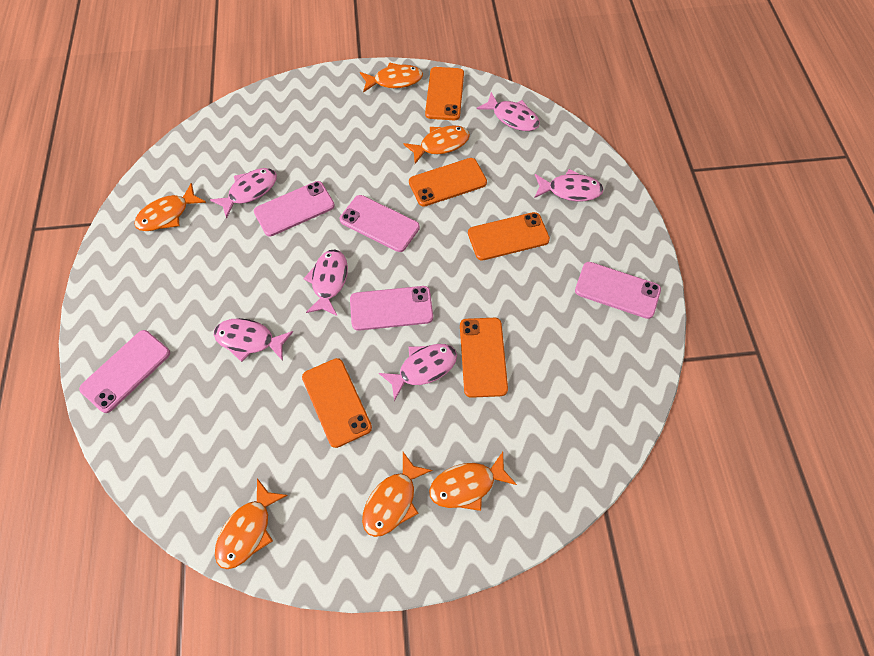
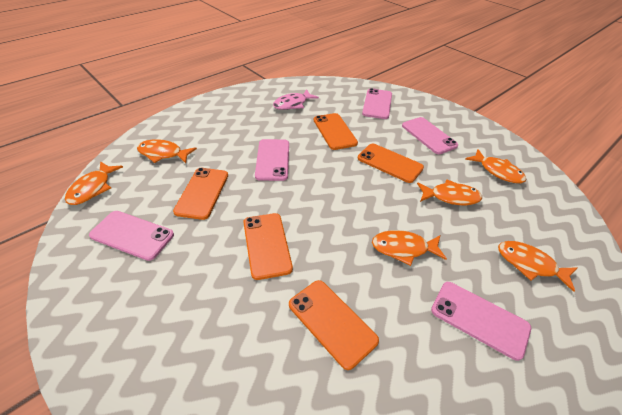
pink fish: [210,168,277,219] [214,318,293,362] [303,249,348,316] [379,344,457,401] [476,92,540,131] [534,169,604,201] = 6 -> [273,89,319,110] = 1

